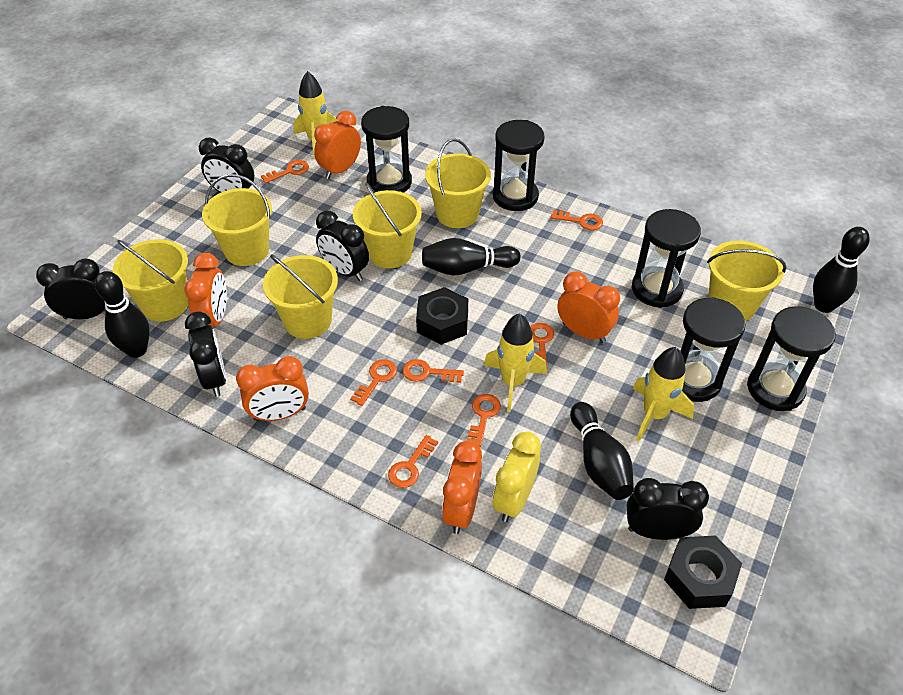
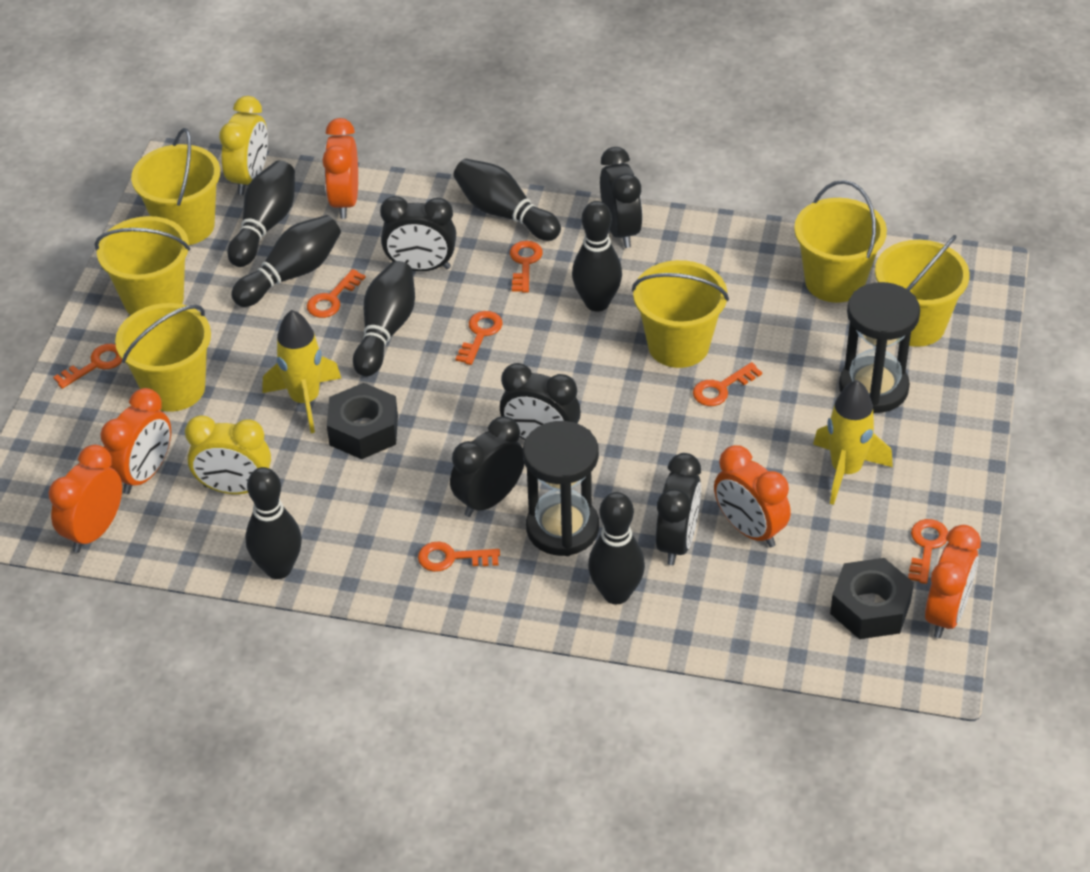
black bowling pin: [95,271,150,358] [422,238,521,276] [570,402,634,500] [813,227,870,313] = 4 -> [227,160,295,267] [231,215,341,307] [245,467,302,579] [353,261,415,377] [453,159,561,241] [572,201,622,312] [588,492,645,604] = 7
black hourglass: [361,106,412,193] [493,120,545,211] [632,209,701,308] [681,297,746,402] [747,306,836,411] = 5 -> [523,421,599,556] [839,282,920,413] = 2
yellow clock: [492,432,541,522] = 1 -> [185,415,271,494] [219,96,268,195] = 2
yellow rocket: [294,71,339,159] [484,313,547,412] [633,347,694,441] = 3 -> [263,310,341,433] [813,380,893,505] = 2

